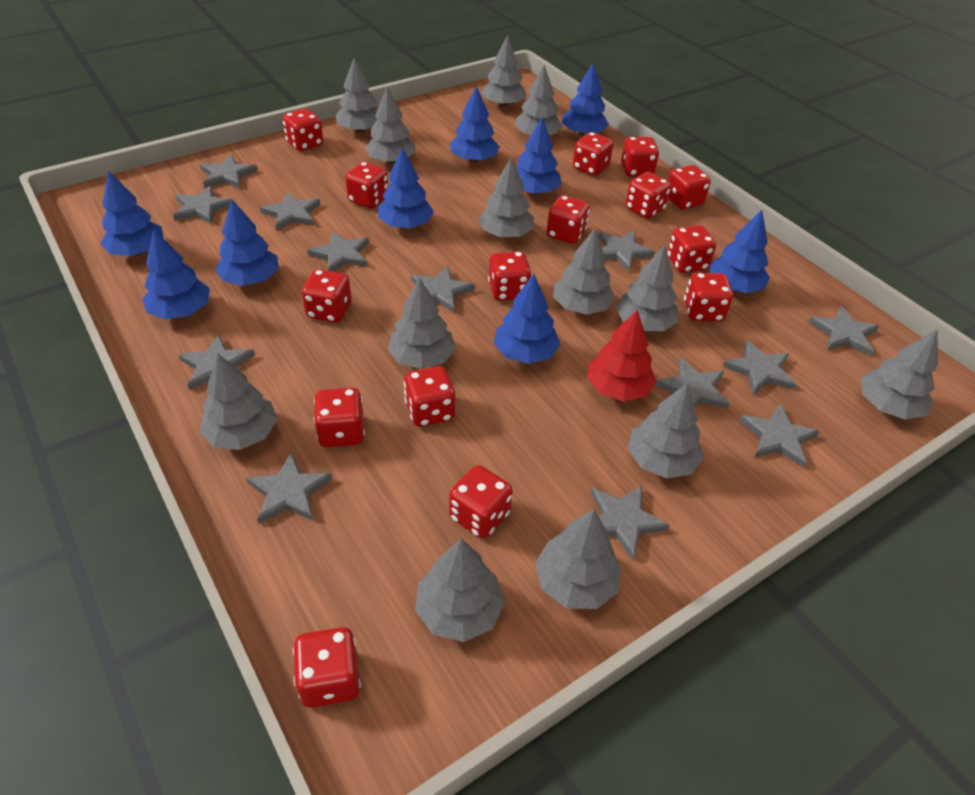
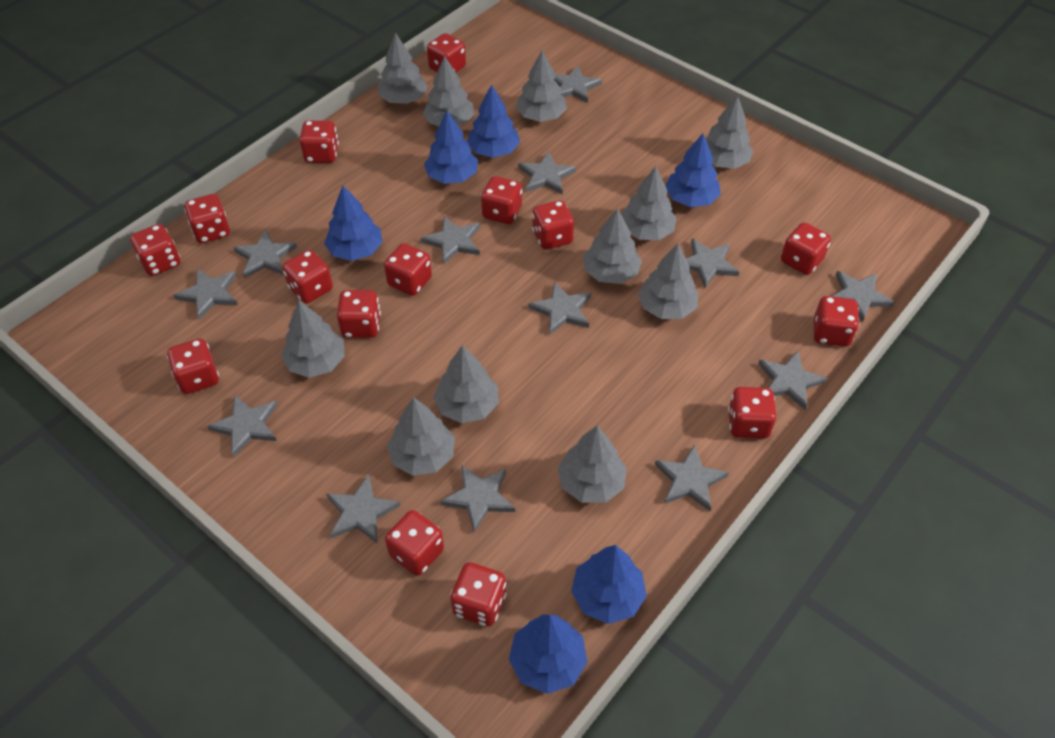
blue tree: [100,171,164,256] [142,230,210,319] [215,199,279,286] [378,147,434,228] [450,86,500,163] [494,274,560,364] [516,117,562,195] [562,62,609,136] [710,210,770,293] = 9 -> [324,185,382,261] [424,111,478,184] [467,84,520,158] [509,614,587,694] [571,545,647,624] [666,133,721,207] = 6
grey tree: [199,353,277,450] [335,58,377,133] [365,87,415,164] [388,277,456,369] [415,539,505,642] [478,157,534,238] [481,34,526,107] [515,65,563,135] [535,509,621,609] [553,228,615,315] [615,245,679,331] [628,383,704,478] [861,329,938,420] = 13 -> [281,300,345,378] [378,33,428,104] [387,397,455,476] [423,56,474,126] [433,345,499,423] [515,50,567,122] [558,425,627,503] [583,208,642,284] [621,166,677,240] [638,244,698,319] [706,95,753,169] = 11
red tree: [587,310,656,401] = 1 -> none = 0

